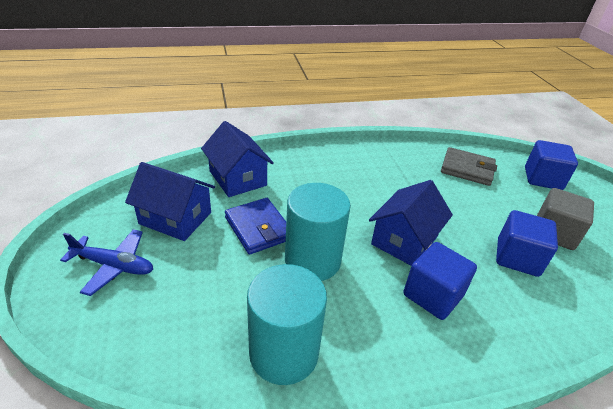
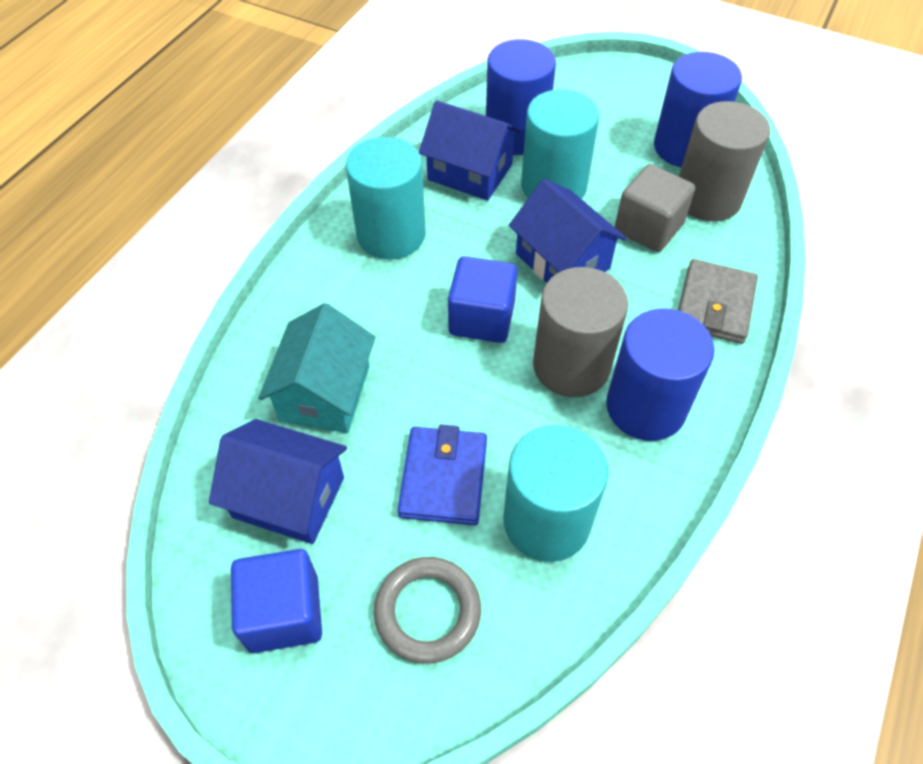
blue cube: [403,242,477,320] [496,210,558,277] [525,140,578,190] = 3 -> [231,549,322,653] [448,256,518,343] = 2
blue cylinder: none = 0 -> [486,40,556,155] [606,309,715,441] [654,52,742,167] = 3
blue plane: [60,229,153,296] = 1 -> none = 0
grey cylinder: none = 0 -> [533,267,628,397] [679,101,770,221] = 2
grey ring: none = 0 -> [374,557,481,664] = 1
turquoise cylinder: [247,264,327,385] [285,183,351,281] = 2 -> [346,137,426,260] [504,425,608,562] [521,89,599,199] = 3
turquoise house: none = 0 -> [258,303,375,433] = 1

